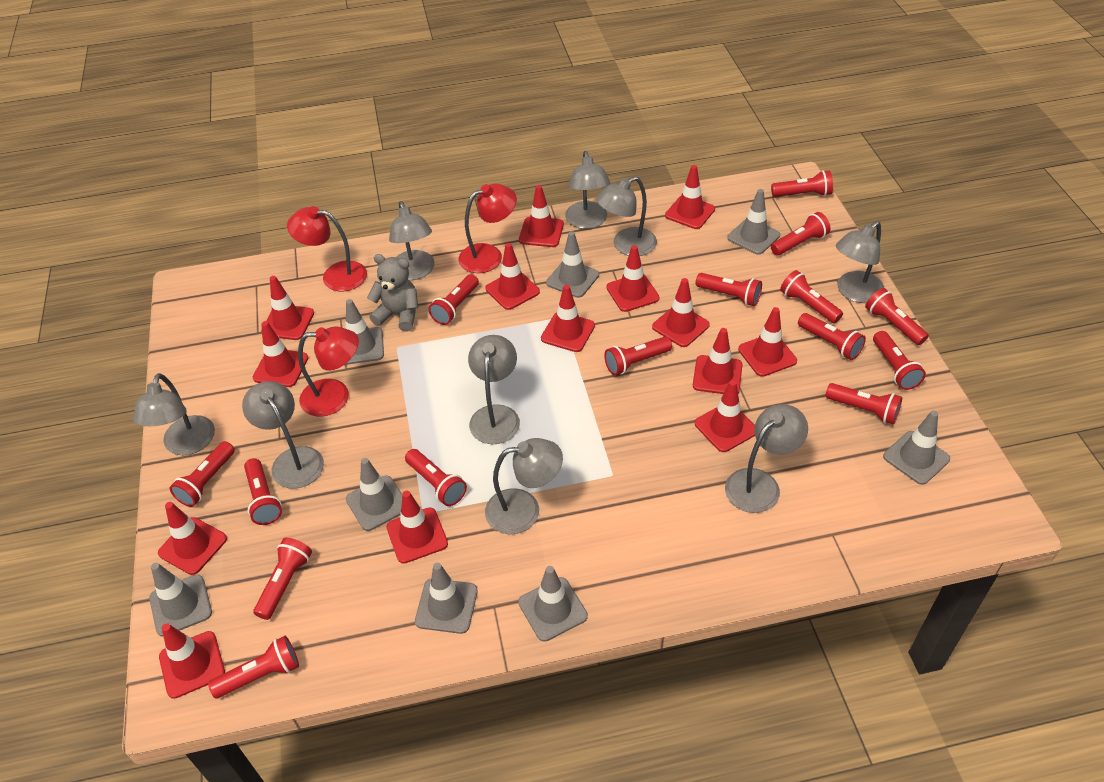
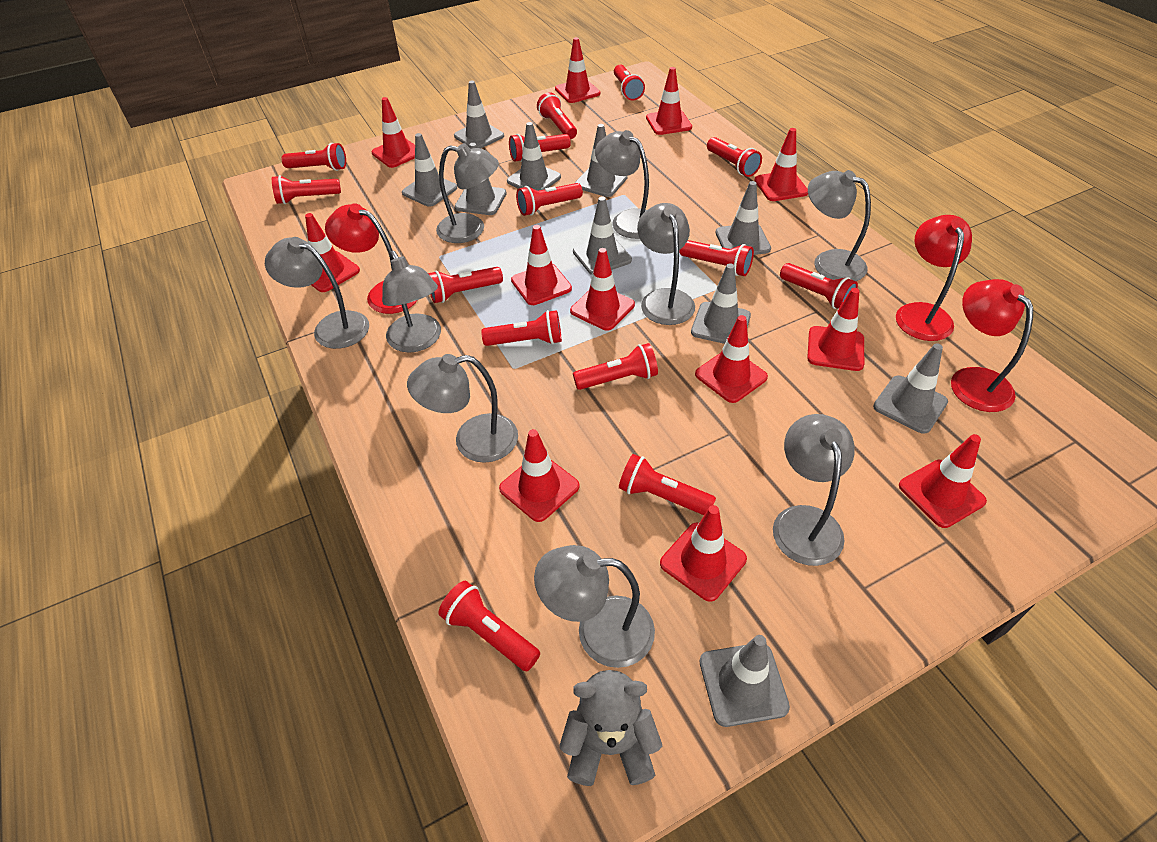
grey traffic cone: [149,563,212,637] [345,299,384,365] [346,458,402,531] [415,563,478,634] [518,566,588,642] [546,231,599,298] [727,189,780,255] [883,410,950,485] = 8 -> [402,133,457,207] [454,81,504,148] [455,143,507,215] [507,122,561,191] [573,196,632,275] [575,124,627,197] [691,263,751,344] [700,635,790,727] [716,181,771,255] [873,343,948,434] = 10
red flashlight: [170,441,235,507] [208,636,299,698] [244,458,282,525] [253,538,312,620] [405,449,467,506] [429,274,479,325] [604,337,672,375] [695,273,762,306] [771,170,833,197] [771,212,831,255] [780,270,843,323] [798,313,866,360] [826,383,902,424] [865,288,929,345] [873,331,926,390] = 15 -> [272,175,341,204] [282,143,346,171] [428,267,503,303] [438,581,540,671] [481,310,562,346] [509,134,571,162] [516,183,583,216] [537,92,577,139] [573,343,658,390] [614,65,645,101] [619,454,716,515] [679,240,754,276] [707,137,762,177] [780,263,858,309] = 14
red traffic cone: [158,502,227,575] [159,623,225,699] [253,321,308,387] [261,276,314,340] [386,491,448,564] [485,243,540,310] [519,185,564,247] [541,285,595,352] [606,245,660,312] [652,278,710,347] [665,165,715,229] [693,328,743,394] [695,380,755,452] [738,307,797,377] = 14 -> [305,213,360,292] [372,97,415,168] [499,429,580,522] [511,225,572,305] [555,37,600,103] [570,248,635,331] [646,67,692,135] [660,505,747,602] [695,315,768,403] [754,128,808,201] [807,288,864,371] [899,434,987,528] = 12

